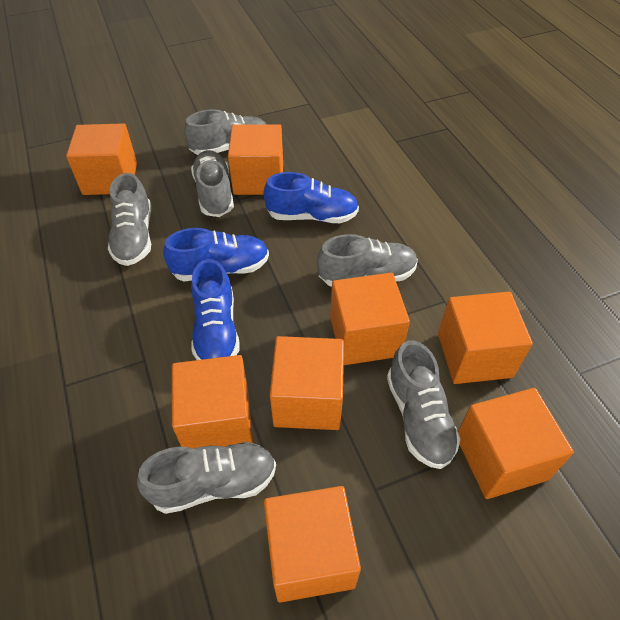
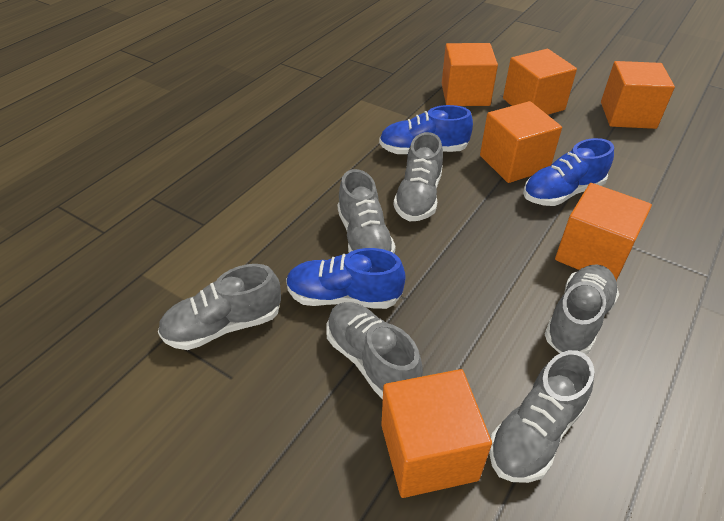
orange cube: [66,123,137,195] [172,355,253,449] [228,124,283,195] [264,486,361,603] [270,336,344,430] [330,273,410,365] [438,292,533,384] [458,388,574,499] = 8 -> [381,369,492,498] [442,43,498,106] [480,101,562,183] [503,49,577,115] [555,183,652,281] [601,61,675,129] = 6

